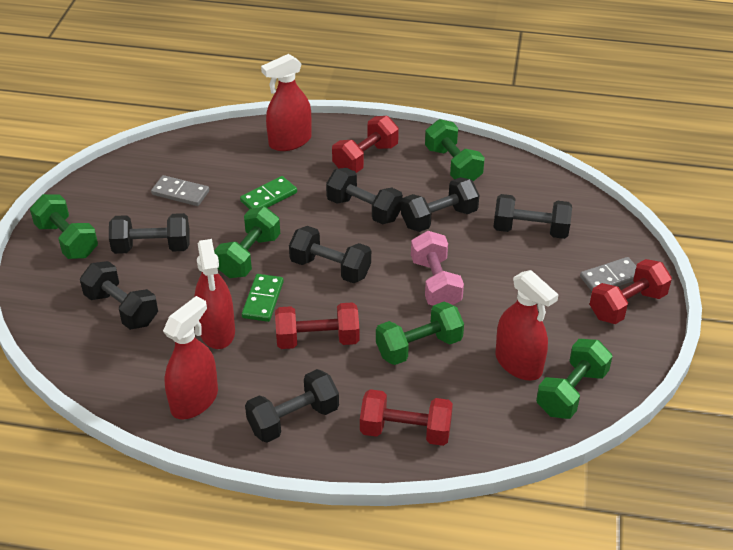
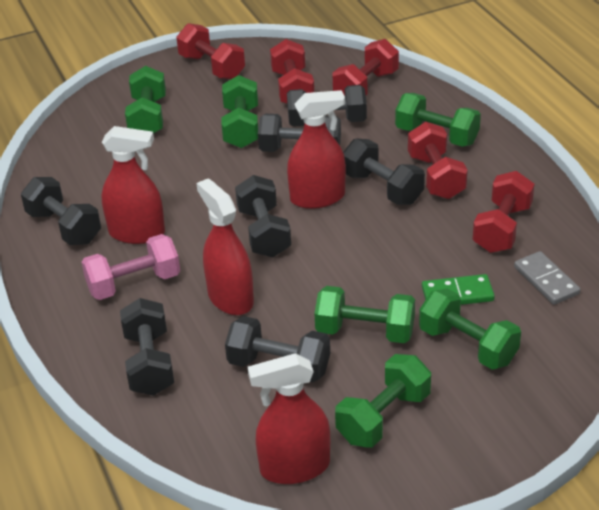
green domino: [240,176,297,209] [242,274,284,322] = 2 -> [422,274,495,305] = 1
green dumbbell: [30,194,98,259] [214,207,280,278] [376,301,464,365] [425,119,485,181] [536,339,612,419] = 5 -> [125,66,166,134] [221,75,258,148] [314,286,415,343] [335,354,431,448] [395,93,481,147] [419,288,521,370] = 6
grey domino: [151,175,209,206] [580,257,636,291] = 2 -> [514,251,581,305] = 1
red dumbbell: [275,302,359,349] [332,116,399,173] [360,389,453,446] [589,259,672,324] = 4 -> [176,23,245,79] [270,39,314,104] [332,39,399,96] [408,122,468,199] [473,171,534,253] = 5

